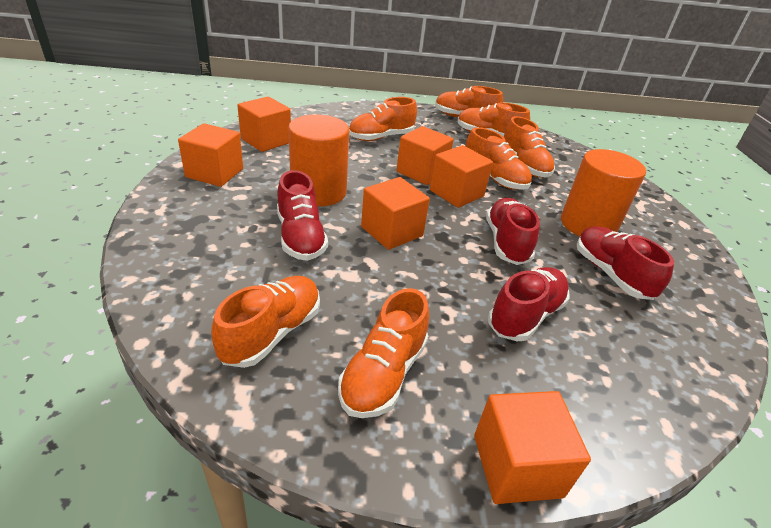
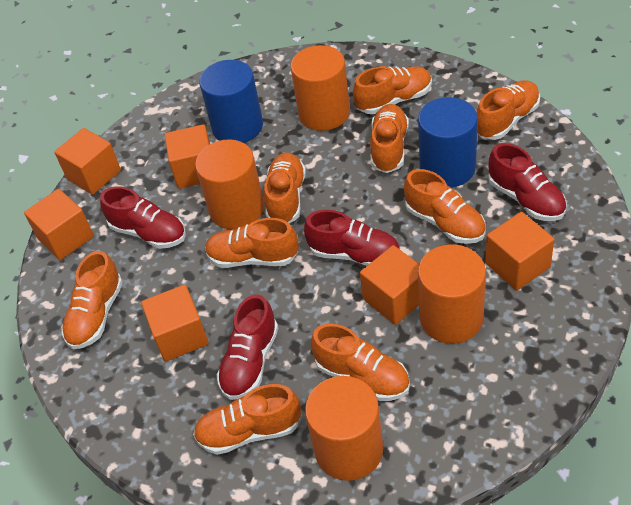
blue cylinder: none = 0 -> [199,60,263,143] [418,97,478,188] = 2
orange cylinder: [289,114,349,206] [561,149,646,236] = 2 -> [195,139,264,229] [291,45,350,131] [305,376,383,481] [418,244,486,344] = 4
orange shoe: [211,276,320,368] [338,288,429,418] [349,97,417,141] [435,86,503,117] [458,102,530,137] [466,127,532,190] [504,116,555,177] = 7 -> [61,251,123,349] [193,384,301,455] [205,218,299,268] [264,152,306,223] [311,323,410,401] [353,66,432,114] [370,104,409,173] [404,169,486,244] [476,80,540,140] = 9

